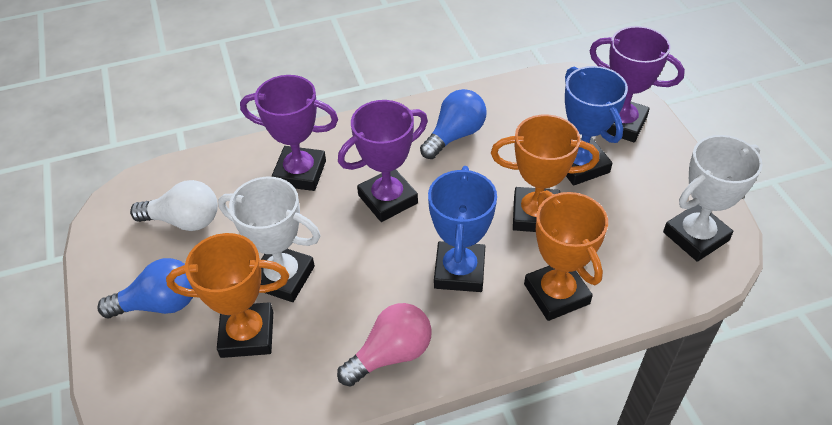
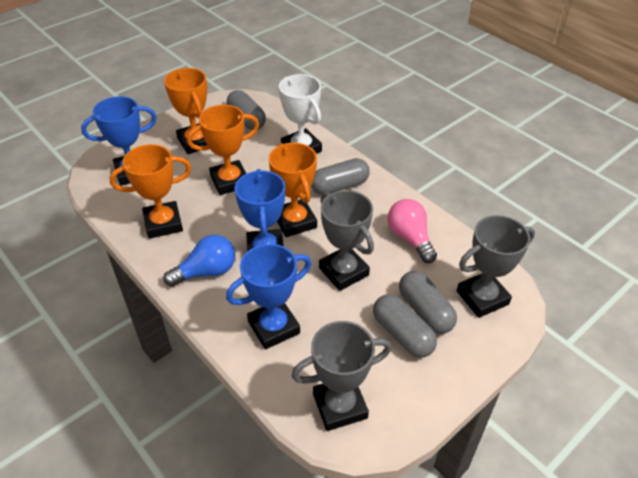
blue light bulb: [97,258,193,318] [420,89,487,159] = 2 -> [163,235,235,287] = 1
blue trophy: [428,166,497,292] [565,66,628,185] = 2 -> [81,96,157,186] [226,244,312,350] [235,169,285,252] = 3
grey capsule: none = 0 -> [227,90,266,130] [311,158,370,195] [373,294,437,358] [399,271,457,334] = 4
grey trophy: none = 0 -> [291,321,392,431] [319,190,374,291] [457,215,535,318] = 3
orange trophy: [166,233,289,358] [491,114,599,232] [524,190,608,321] = 3 -> [110,144,191,239] [164,68,207,154] [187,105,259,195] [269,143,317,237] = 4
purple trophy: [240,75,338,191] [338,100,428,222] [589,26,685,142] = 3 -> none = 0
white light bulb: [130,180,218,231] = 1 -> none = 0
white trophy: [218,177,321,302] [663,135,762,262] = 2 -> [279,74,322,154] = 1

